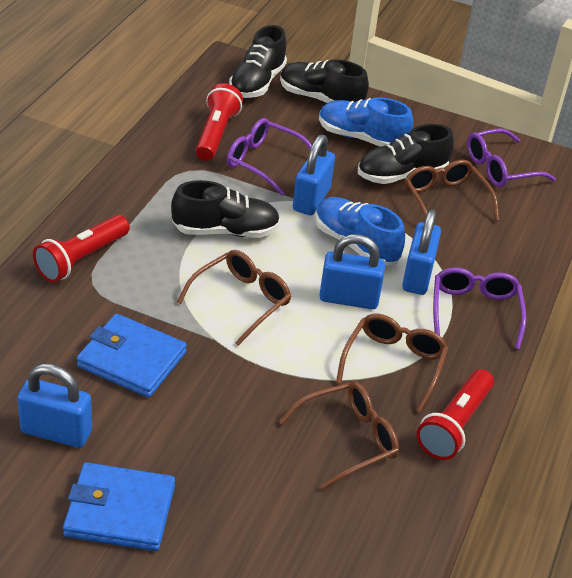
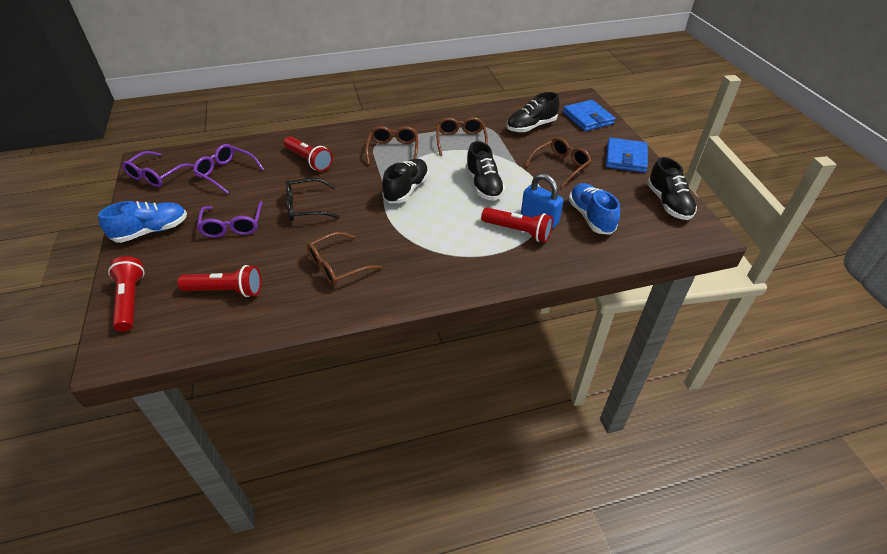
black glasses: none = 0 -> [286,178,340,221] = 1
blue padlock: [17,363,92,448] [293,134,335,215] [319,234,385,309] [402,209,441,295] = 4 -> [521,173,564,229] = 1
red flashlight: [33,215,130,282] [195,83,243,161] [416,369,494,460] = 3 -> [108,256,145,332] [177,265,261,297] [284,136,333,172] [481,208,553,242] = 4

